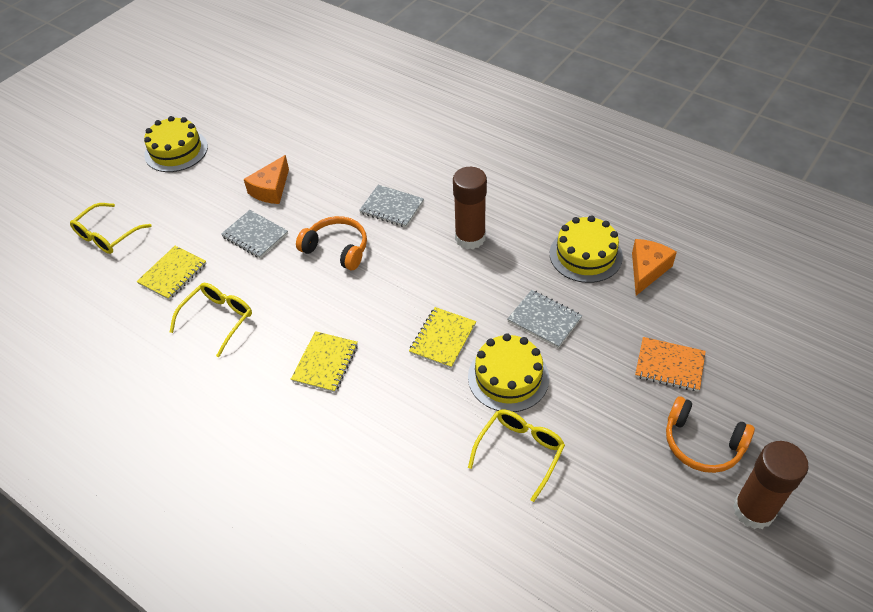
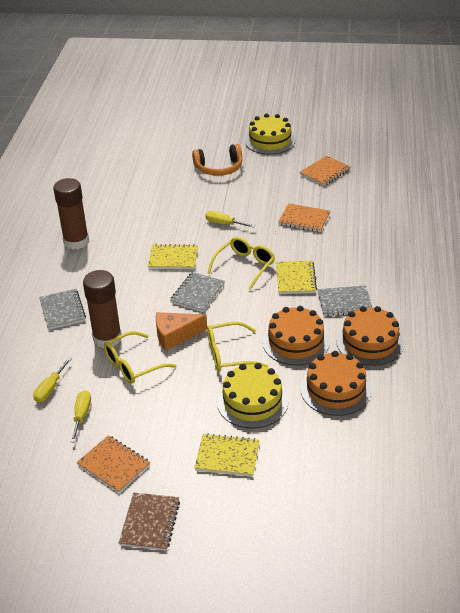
brown notebook: none = 0 -> [119,493,180,551] = 1
orange cake: none = 0 -> [262,306,329,365] [300,351,372,416] [336,306,404,366] = 3
orange cheese: [244,155,289,204] [632,239,677,296] = 2 -> [156,312,207,351] = 1
orange headphones: [296,216,367,270] [666,396,755,473] = 2 -> [192,144,242,176] = 1
orange notebook: [635,337,706,392] = 1 -> [77,435,150,493] [278,203,330,232] [300,156,351,186] = 3
yellow cake: [144,116,208,172] [468,333,549,412] [550,215,623,283] = 3 -> [217,363,288,429] [245,114,296,154] = 2
yellow screwdriver: none = 0 -> [33,357,72,403] [70,390,91,442] [205,211,255,228] = 3

